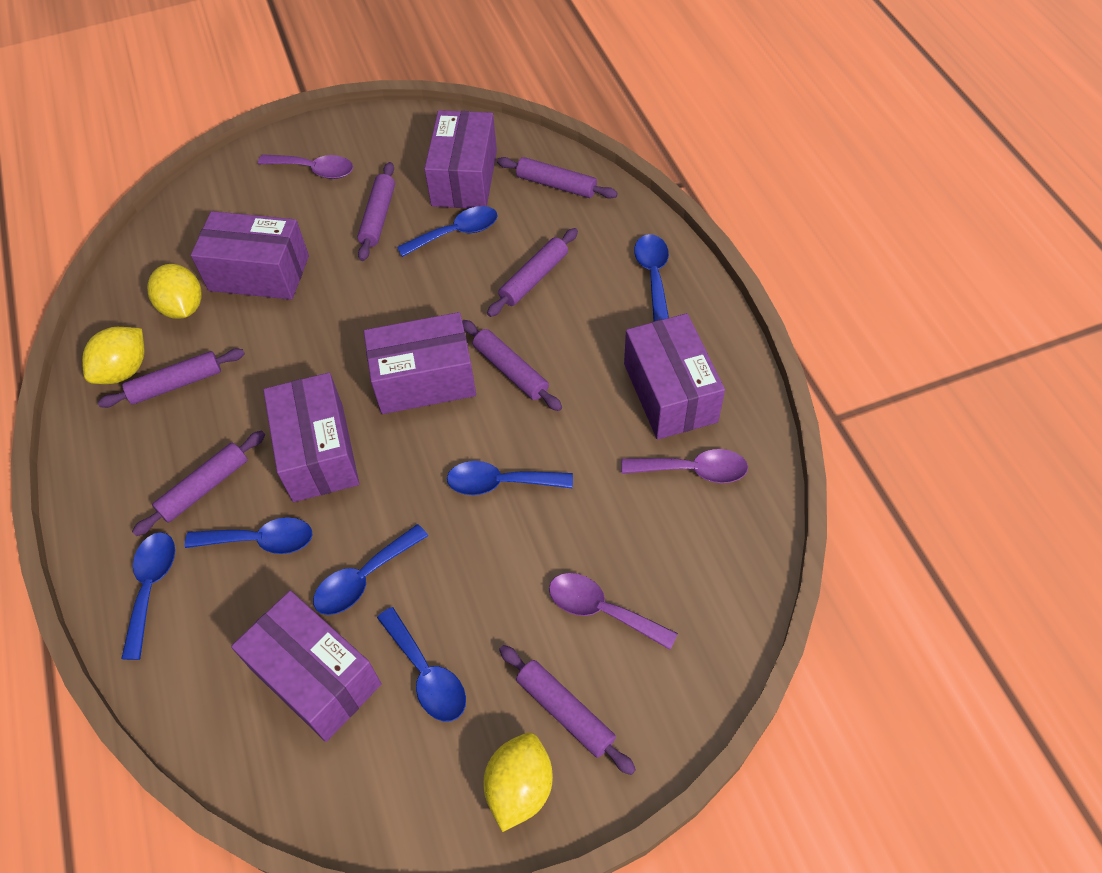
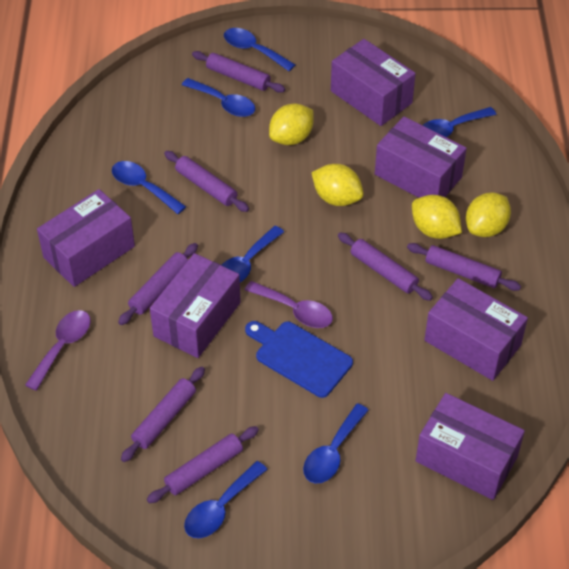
blue cutting board: none = 0 -> [245,321,353,398] = 1
purple spoon: [258,154,353,179] [549,573,678,650] [621,449,748,483] = 3 -> [25,310,91,391] [245,281,333,328] = 2
yellow lemon: [82,327,144,384] [147,264,202,319] [483,733,553,832] = 3 -> [269,103,314,145] [311,164,364,206] [412,195,462,239] [466,192,511,237] = 4

